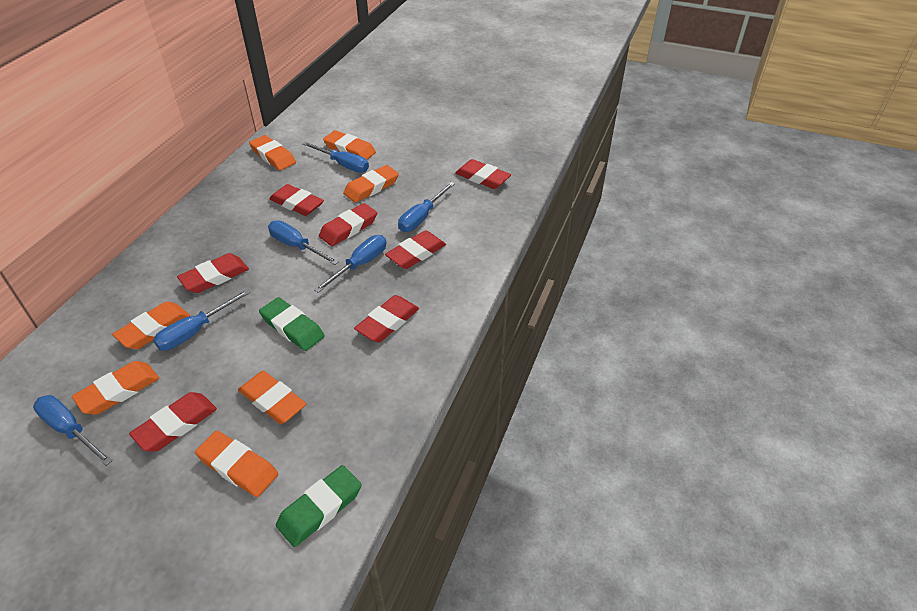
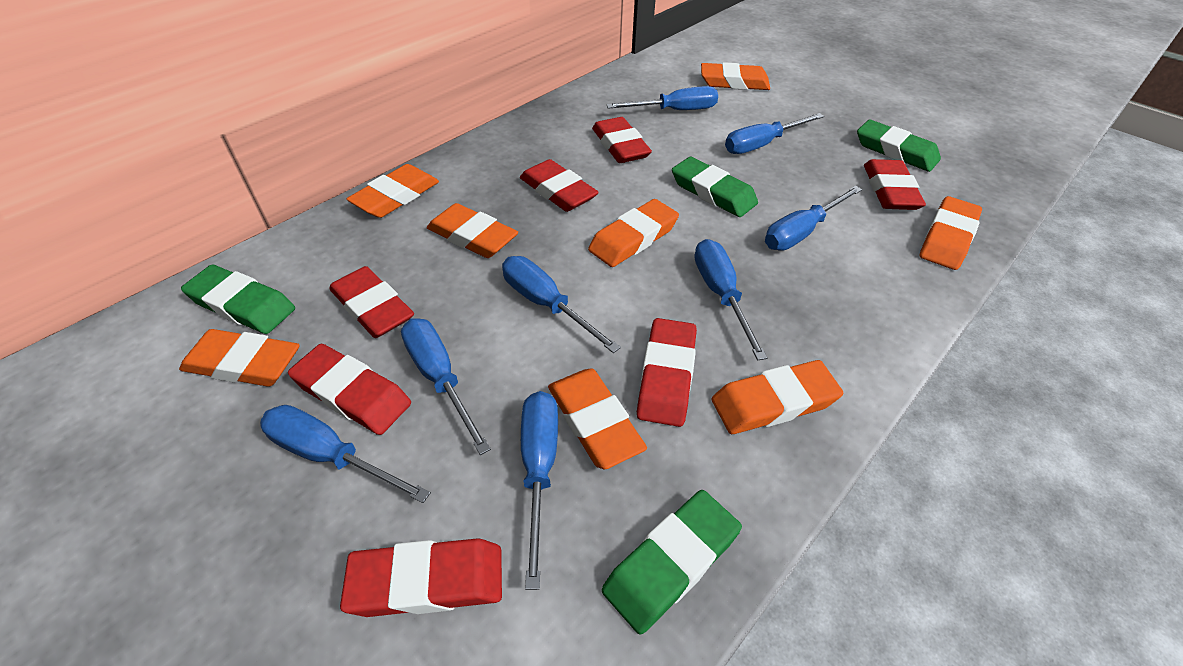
blue screwdriver: [33,395,113,466] [153,289,250,351] [268,220,339,265] [302,142,369,173] [314,235,386,293] [398,182,455,232] = 6 -> [260,405,431,503] [401,318,491,455] [502,256,621,353] [521,391,558,590] [606,86,718,110] [695,239,768,360] [725,113,824,154] [765,186,862,251] = 8
green eraser: [259,297,325,351] [276,465,362,547] = 2 -> [181,265,295,334] [602,490,742,635] [672,157,758,217] [857,120,941,172] = 4
orange eraser: [72,361,159,415] [112,301,190,349] [195,431,278,497] [238,371,306,424] [249,135,296,170] [323,130,376,160] [343,165,399,203] = 7 -> [179,329,300,387] [347,164,439,218] [427,203,518,258] [548,369,647,470] [588,199,679,267] [701,62,770,90] [712,360,843,434] [919,196,982,270] = 8

